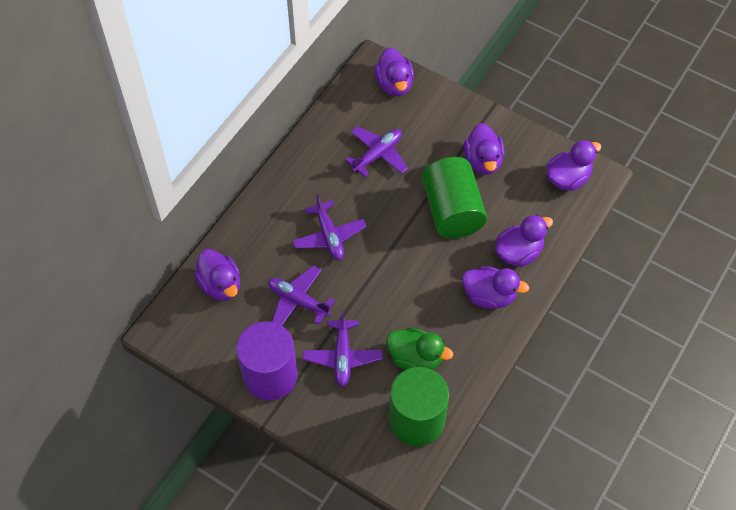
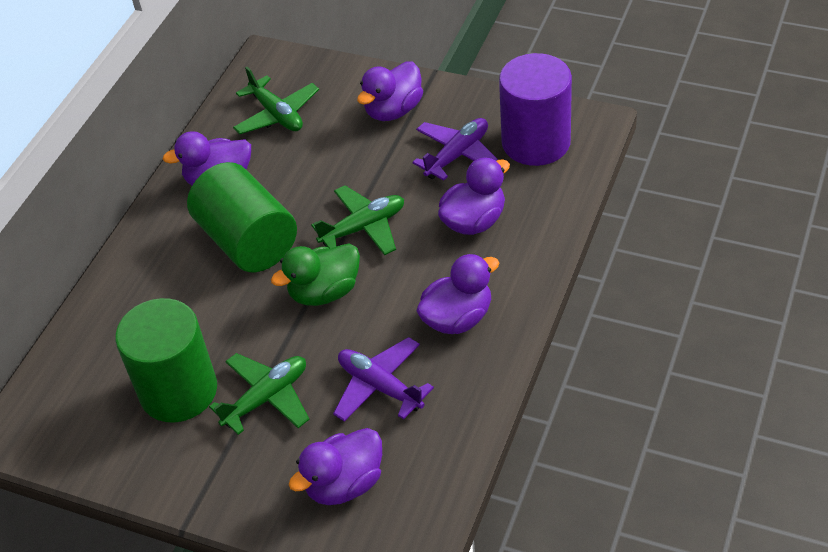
green plane: none = 0 -> [209,353,310,435] [233,67,319,134] [311,185,404,255] = 3
purple duck: [194,249,240,301] [374,48,414,96] [462,266,529,309] [464,123,505,175] [495,215,553,267] [546,140,601,191] = 6 -> [163,131,251,185] [289,428,382,505] [357,61,423,121] [416,254,499,334] [438,157,510,235] = 5
purple plane: [268,265,335,326] [293,194,367,260] [303,310,383,387] [345,126,408,177] = 4 -> [333,337,434,422] [412,118,498,181] = 2

